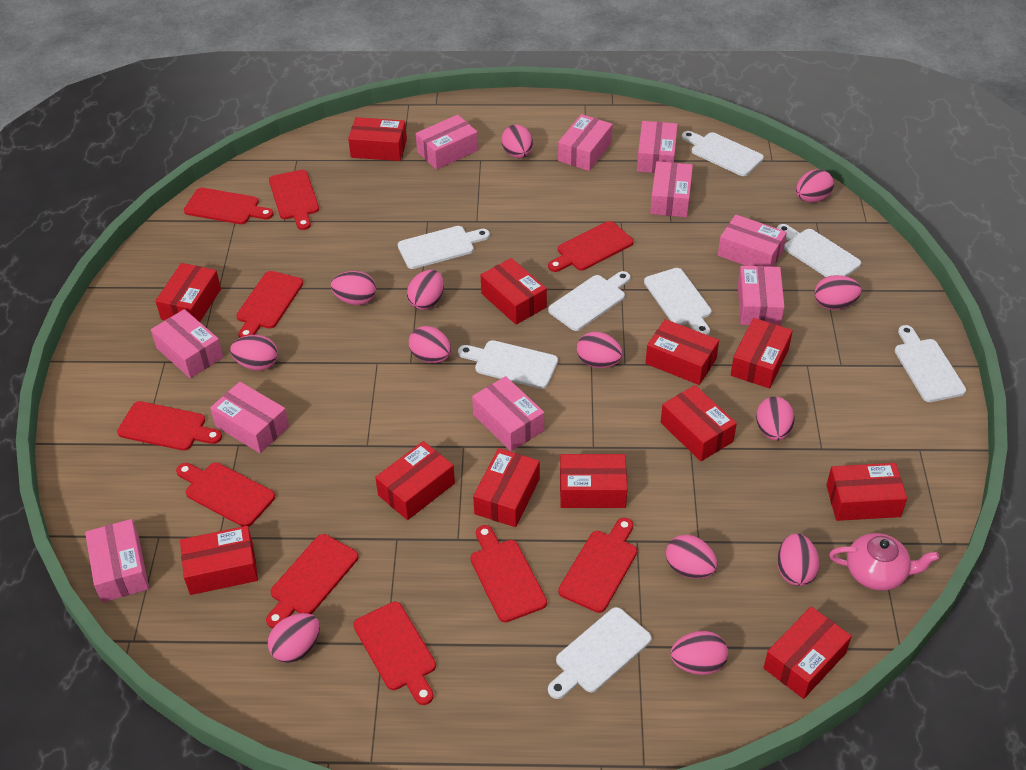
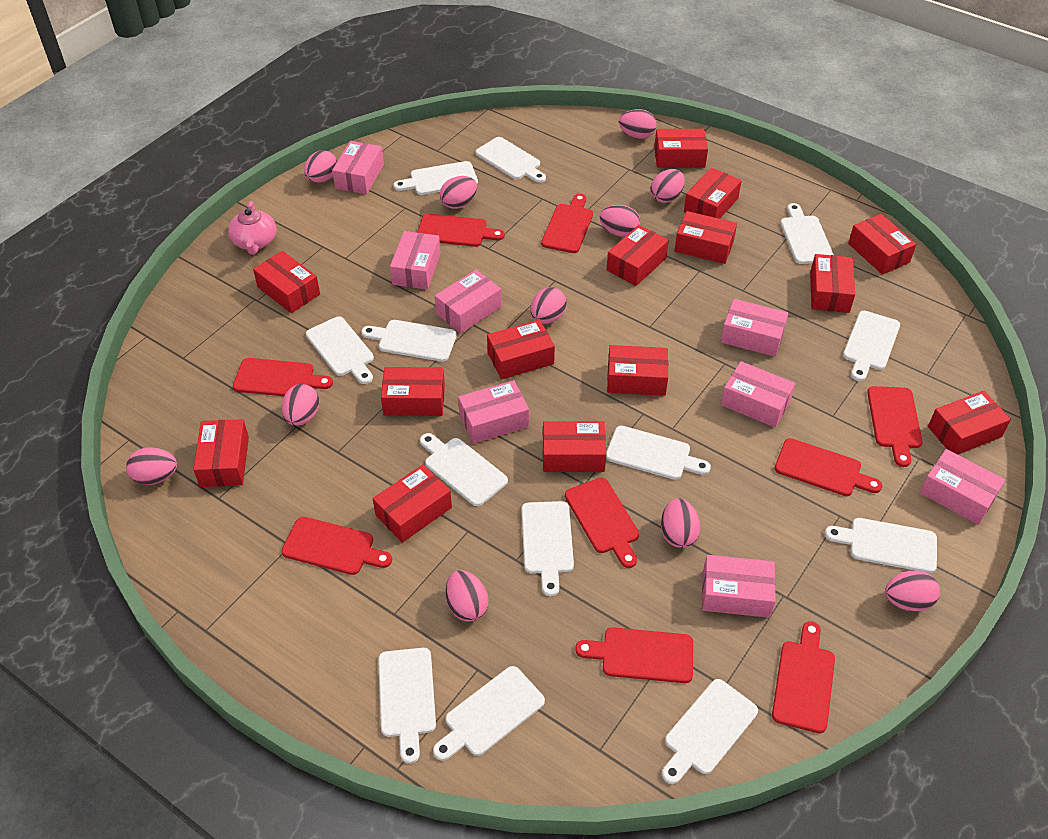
pink box: [85,519,149,603] [151,309,223,378] [210,382,289,453] [416,115,478,170] [472,376,544,451] [558,114,613,171] [637,121,678,173] [650,161,693,217] [718,215,787,267] [738,266,785,326] = 10 -> [332,141,384,194] [390,231,441,290] [435,270,502,333] [458,380,529,444] [702,555,776,618] [721,299,789,357] [721,361,796,428] [920,449,1005,525] = 8
pink egg: [230,335,278,371] [268,613,320,663] [331,271,376,305] [407,270,444,310] [409,326,451,363] [501,125,533,158] [577,332,623,368] [666,535,717,579] [671,631,728,675] [756,397,795,441] [777,533,820,586] [796,169,834,203] [814,275,861,310] = 13 -> [126,447,177,485] [282,384,319,426] [304,150,337,183] [440,176,477,209] [446,570,488,622] [531,287,566,324] [600,205,640,237] [619,109,657,139] [651,169,685,203] [661,498,701,548] [885,570,940,611] = 11
red box: [156,263,221,322] [180,526,258,595] [348,117,407,161] [375,441,455,520] [473,448,540,527] [481,258,547,325] [560,454,627,508] [646,319,719,385] [661,385,737,461] [731,318,793,388] [764,607,852,699] [826,463,907,521] = 12 -> [193,419,249,487] [253,251,320,313] [373,465,452,543] [381,367,445,416] [487,320,555,379] [543,421,606,472] [607,225,669,286] [607,345,668,396] [654,129,708,168] [675,211,737,264] [684,168,742,219] [810,254,855,313] [848,214,916,275] [928,391,1011,454] = 14
red cutting board: [117,401,222,451] [176,462,275,527] [184,188,274,224] [236,271,303,338] [266,534,359,628] [269,170,319,230] [354,602,436,705] [470,525,547,622] [548,221,633,272] [558,518,637,613] = 10 -> [233,358,333,396] [281,517,392,575] [417,213,505,247] [541,194,593,253] [565,478,639,568] [575,627,693,683] [772,621,835,733] [775,438,882,496] [867,386,923,467] = 9
white cutting board: [398,226,490,269] [458,340,558,389] [548,271,631,331] [548,607,652,699] [644,268,712,335] [682,131,764,176] [777,224,861,277] [895,325,966,402] = 8 -> [306,317,374,384] [361,320,457,362] [378,648,436,764] [394,161,478,195] [420,433,508,506] [433,666,545,761] [476,137,546,183] [522,501,574,596] [606,426,711,480] [662,679,758,784] [780,203,834,264] [825,518,937,573] [843,311,900,381] = 13

